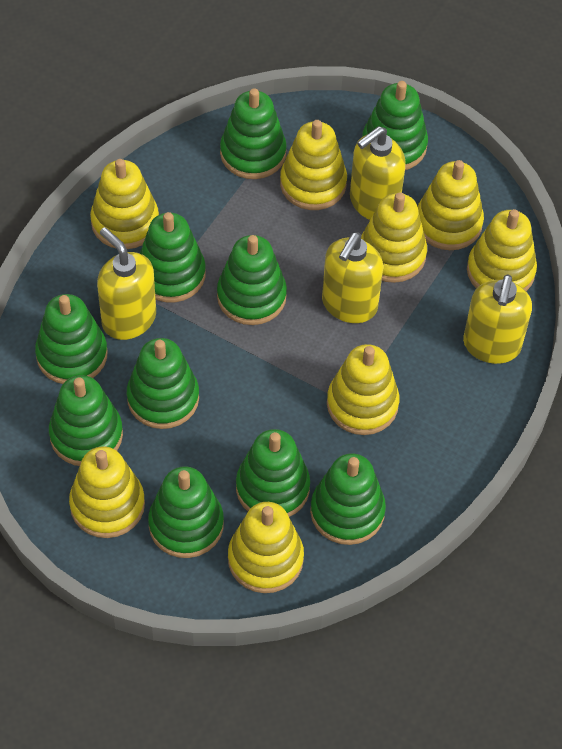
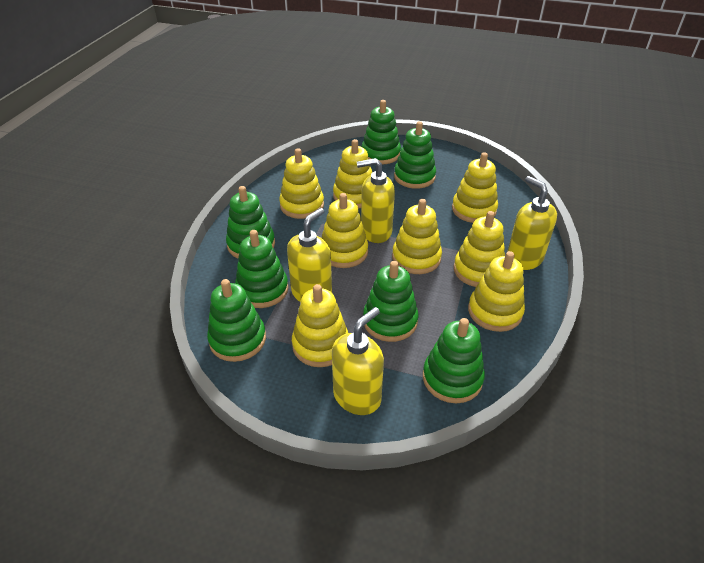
green stacking toy: [35,294,108,384] [49,375,123,466] [127,338,199,429] [140,212,206,303] [148,466,224,558] [217,235,287,325] [220,88,287,179] [236,429,310,517] [310,453,386,545] [362,81,428,170] = 10 -> [207,279,266,362] [226,186,275,258] [235,230,288,308] [362,100,401,164] [363,261,419,342] [394,121,436,189] [423,318,485,403] = 7

